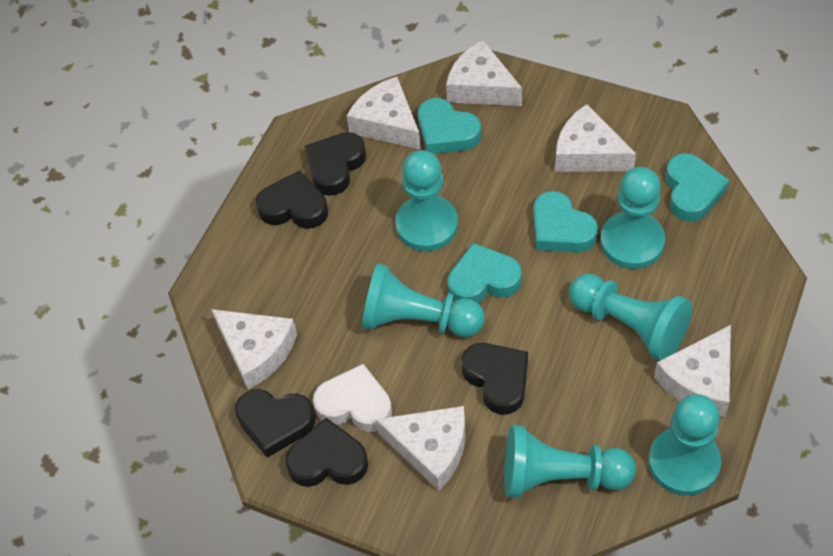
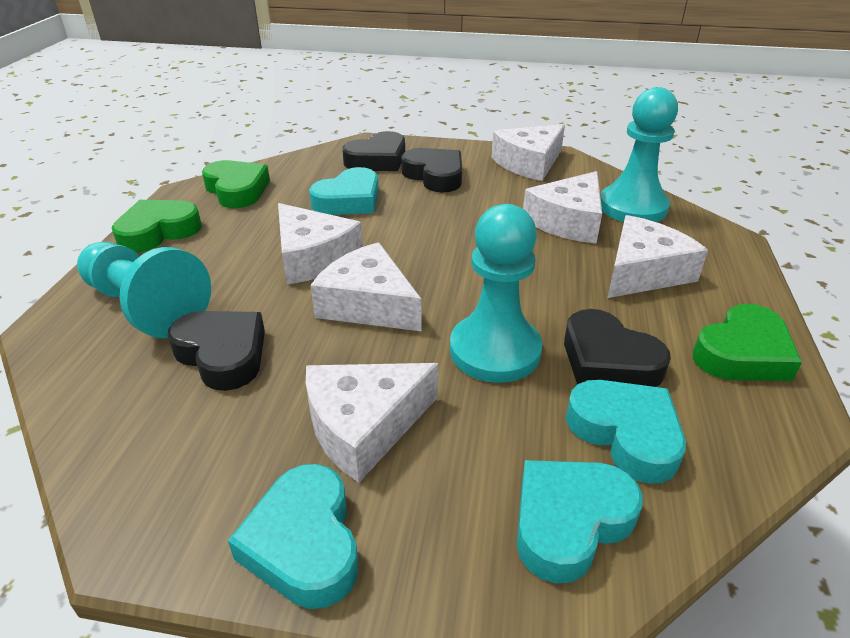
black heart: [235,389,315,458] [256,170,328,229] [285,418,368,487] [305,132,366,196] [461,343,528,415] = 5 -> [167,311,265,391] [342,131,405,171] [401,148,462,192] [564,309,671,387] = 4
green heart: none = 0 -> [112,200,202,253] [202,160,270,208] [693,304,802,381] = 3
turquoise pawn: [362,263,485,337] [396,150,458,251] [504,425,636,498] [569,273,692,361] [600,167,665,269] [648,394,721,496] = 6 -> [77,242,211,339] [450,204,542,383] [600,87,678,222] = 3
white heart: [313,364,392,432] = 1 -> none = 0

